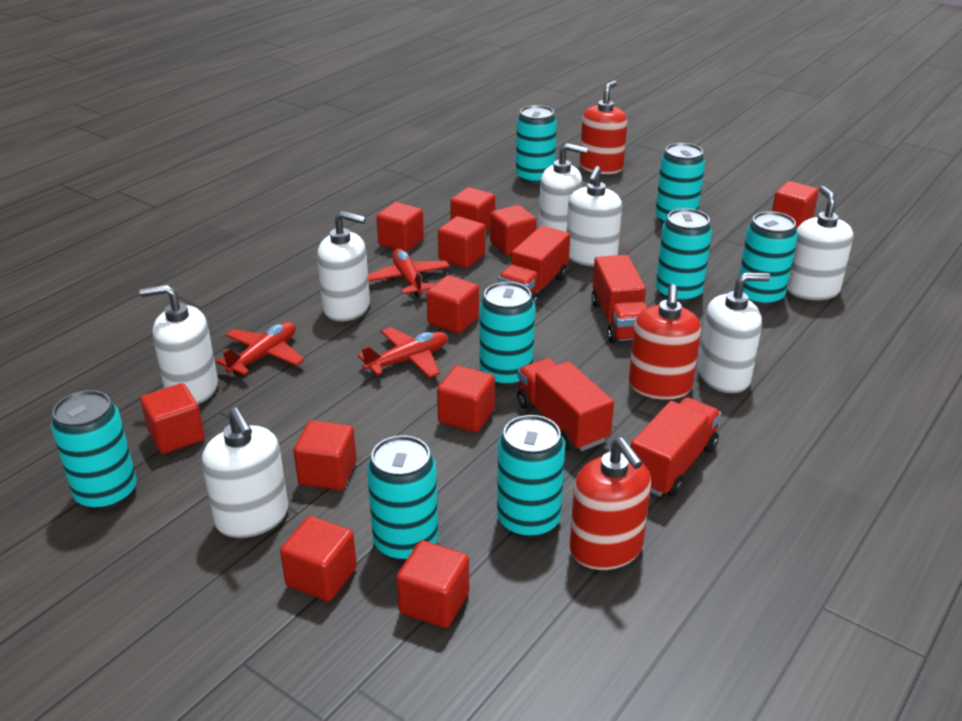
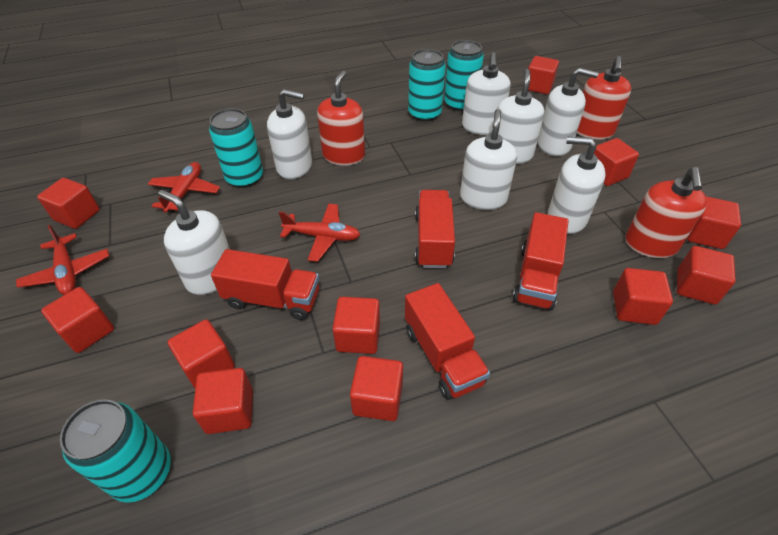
turquoise can: [51,390,137,510] [367,435,438,561] [480,282,535,387] [497,415,565,538] [516,105,557,184] [655,143,705,223] [656,208,712,303] [739,211,798,306] = 8 -> [60,399,171,503] [209,108,263,188] [408,49,446,122] [444,40,484,111] = 4

